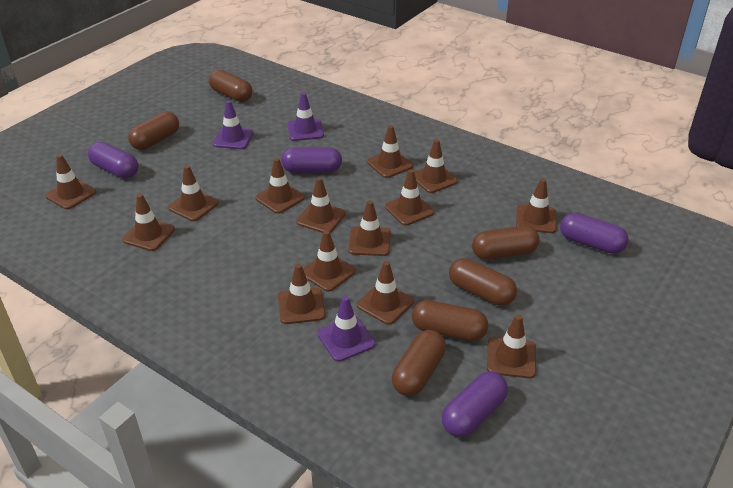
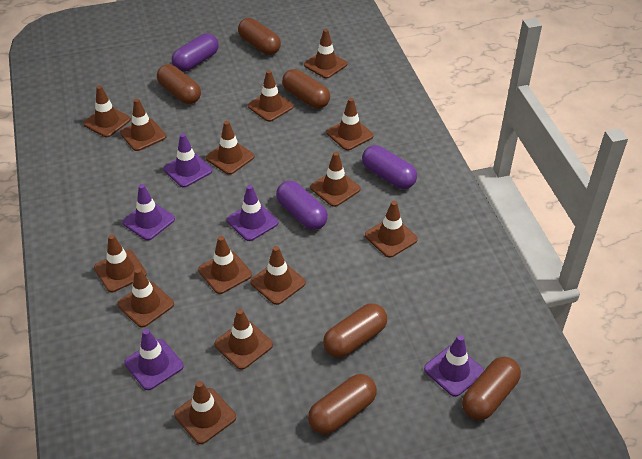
purple capsule: [88,142,138,179] [281,147,342,173] [442,371,508,437] [560,213,629,254] = 4 -> [172,33,219,72] [276,181,328,230] [362,145,417,189] = 3
purple traffic cone: [213,100,253,149] [287,92,324,141] [317,296,376,362] = 3 -> [122,184,175,240] [124,329,184,390] [164,133,212,188] [227,185,278,241] [424,335,484,397] = 5

